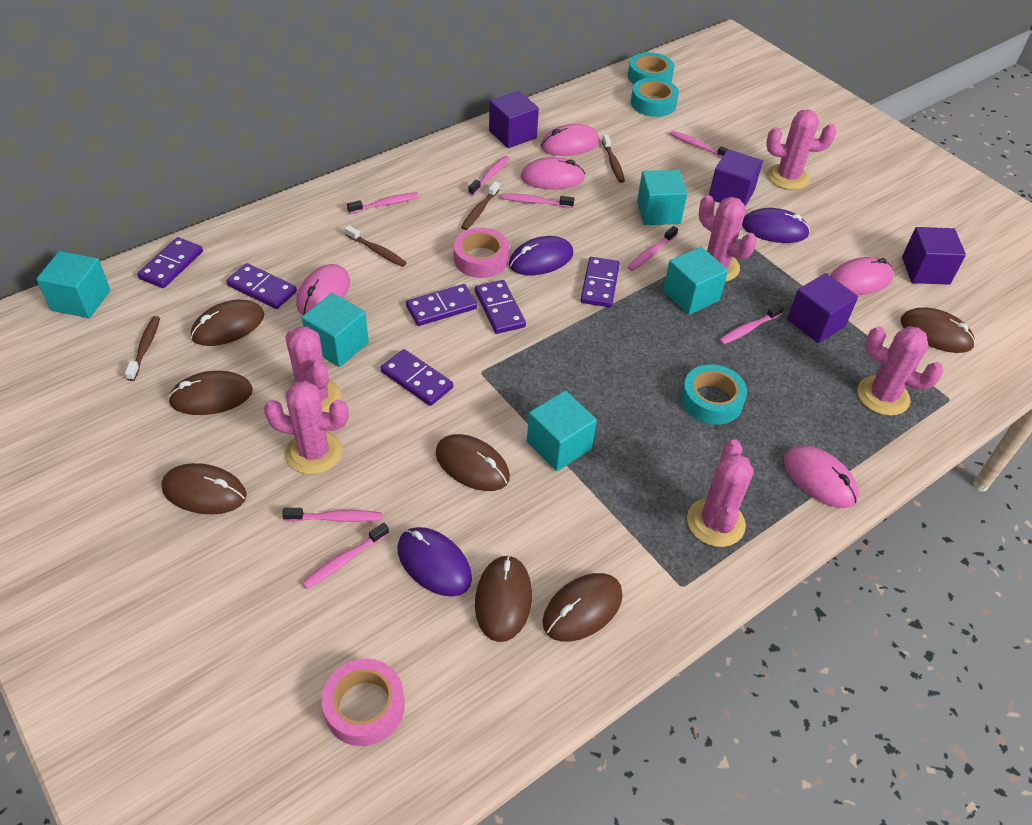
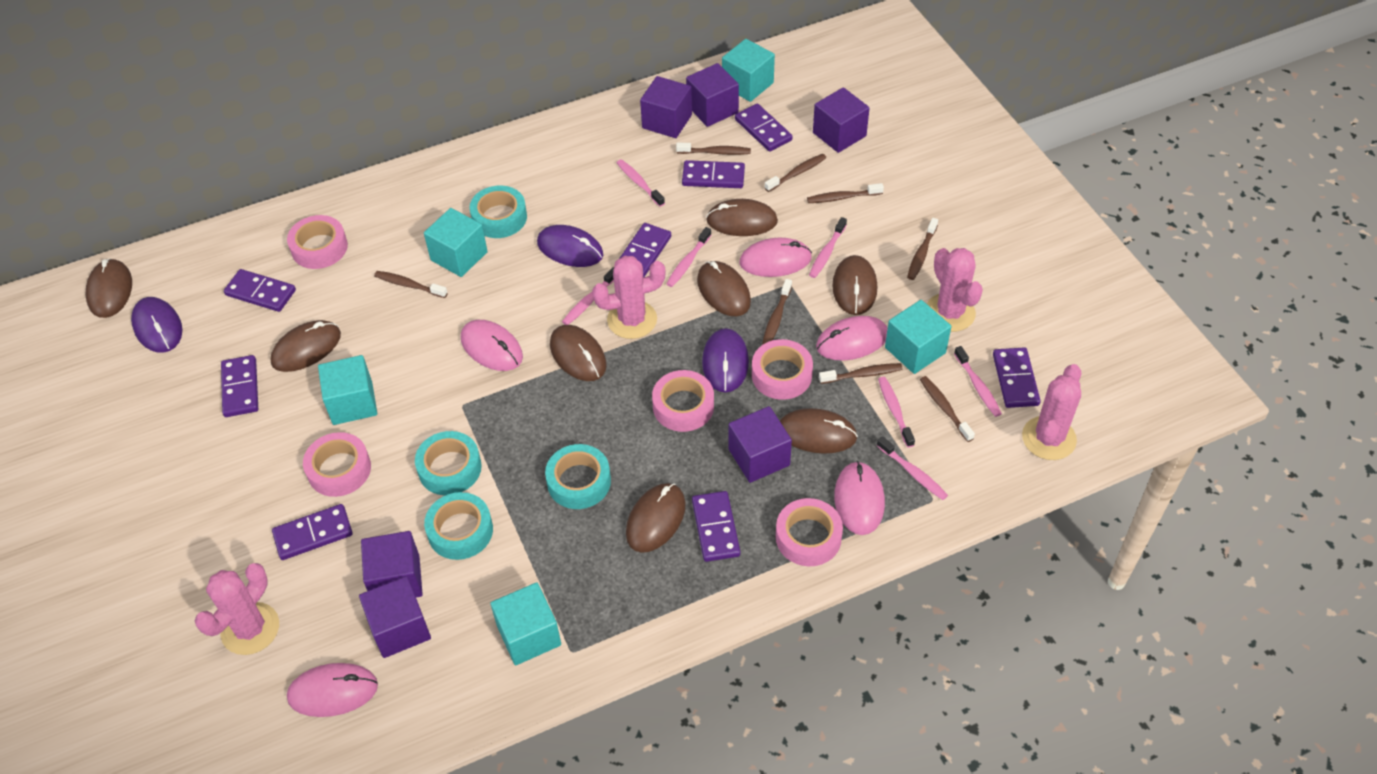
brown mouse: [161,463,247,514] [168,371,253,415] [191,300,264,346] [436,434,510,491] [475,555,532,642] [542,573,623,642] [901,308,975,353] = 7 -> [85,258,132,318] [271,320,341,372] [550,325,607,381] [626,483,686,553] [697,261,751,316] [706,199,778,236] [780,408,858,454] [832,255,877,315] = 8
brown toothbrush: [125,316,160,381] [345,225,407,267] [461,181,500,230] [602,134,625,183] = 4 -> [374,271,448,298] [676,143,751,155] [762,279,792,344] [764,154,826,192] [807,183,884,203] [819,363,903,384] [907,218,938,280] [920,376,975,442] = 8
pink cactus: [264,380,348,475] [285,326,341,413] [687,439,754,547] [699,195,757,282] [766,109,836,190] [857,326,943,416] = 6 -> [194,563,279,655] [592,256,666,339] [927,248,983,332] [1022,364,1081,460] = 4
pink tape: [322,659,405,746] [454,228,509,278] = 2 -> [287,215,348,269] [303,432,371,497] [652,370,714,432] [752,339,813,400] [776,498,843,566] = 5
pink toothbrush: [282,508,382,522] [302,523,389,589] [347,192,419,214] [468,156,510,196] [502,194,574,208] [628,226,678,271] [670,131,728,158] [719,304,784,345] = 8 -> [562,267,614,325] [617,159,665,207] [666,227,711,287] [809,217,847,278] [877,436,948,500] [878,377,915,448] [954,346,1002,417] = 7
purple cube: [489,91,539,148] [709,149,763,206] [787,273,858,343] [902,227,966,285] = 4 -> [359,576,431,658] [361,531,423,598] [640,76,692,138] [686,63,739,127] [728,406,792,483] [813,87,870,153] = 6
purple domino: [137,237,203,288] [226,263,297,309] [381,349,453,406] [406,284,477,326] [475,280,526,334] [581,257,620,307] = 6 -> [221,355,258,417] [224,269,296,312] [272,504,353,560] [619,223,671,278] [682,160,745,188] [692,491,740,562] [735,103,793,152] [993,347,1041,408] = 8
turquoise tape: [628,52,674,84] [631,78,679,117] [681,364,747,425] = 3 -> [415,431,482,495] [424,492,493,560] [469,186,527,238] [545,444,611,509] = 4

